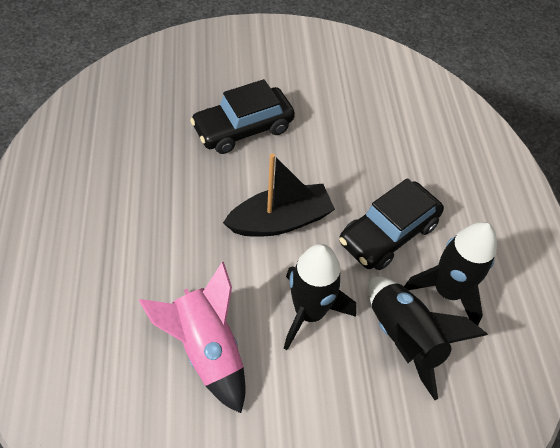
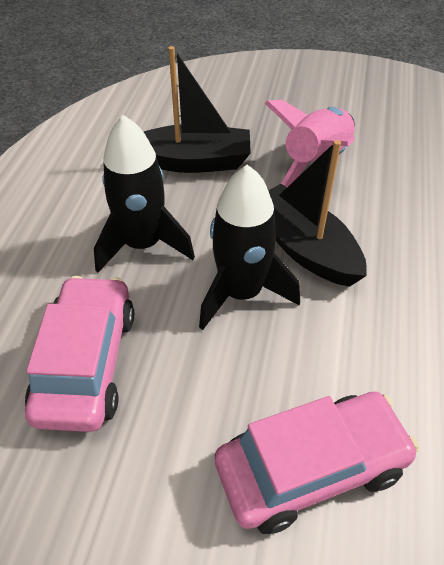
black boat: [223,153,335,237] = 1 -> [144,46,251,173] [268,140,367,287] = 2
black car: [190,79,295,154] [339,178,444,270] = 2 -> none = 0
black rocket: [284,244,356,350] [368,276,488,400] [404,222,497,326] = 3 -> [94,115,195,273] [199,164,300,330] = 2
pink car: none = 0 -> [25,276,134,432] [215,392,419,534] = 2

